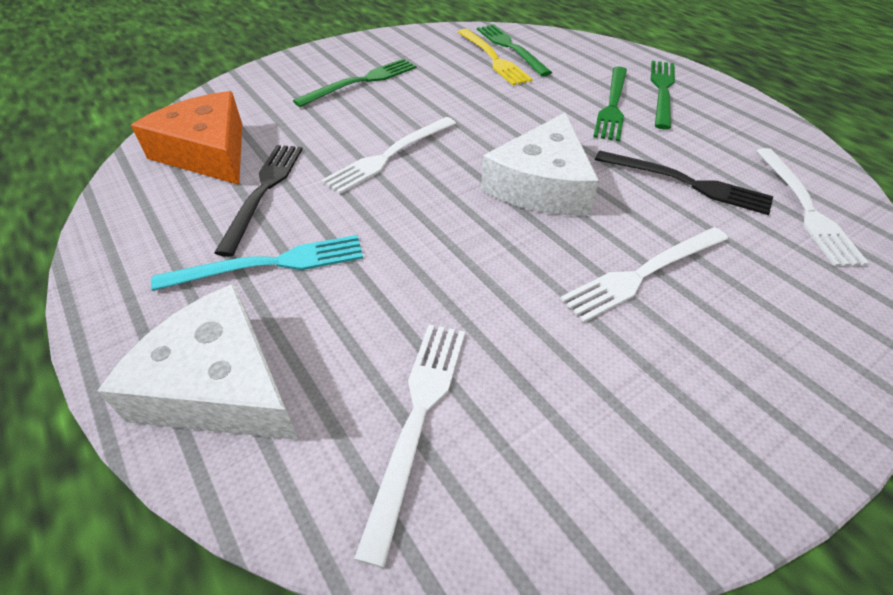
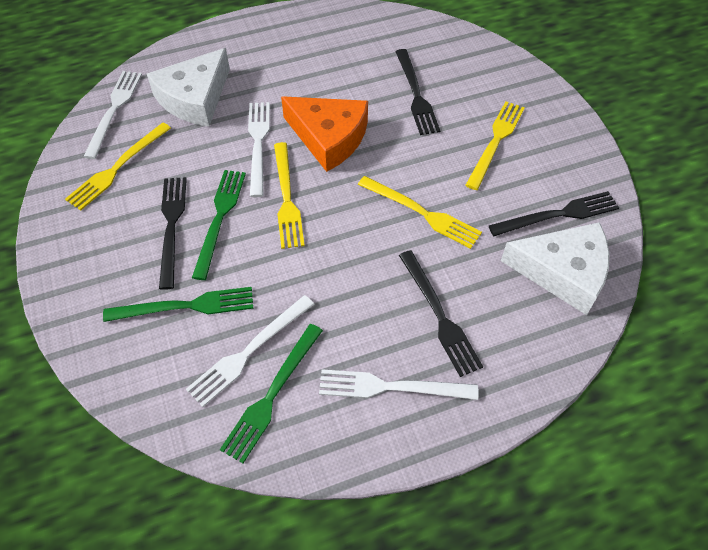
black fork: [214,145,303,257] [595,151,773,215] = 2 -> [159,177,187,290] [395,49,440,135] [399,250,483,377] [489,191,619,236] = 4
green fork: [293,59,416,107] [477,24,552,76] [593,66,627,141] [651,61,675,130] = 4 -> [103,287,253,322] [192,170,246,280] [220,324,323,463] = 3
turquoise fork: [151,235,363,291] = 1 -> none = 0
yellow fork: [458,29,533,86] = 1 -> [65,123,171,211] [274,142,305,249] [358,176,482,249] [465,101,525,190] = 4

